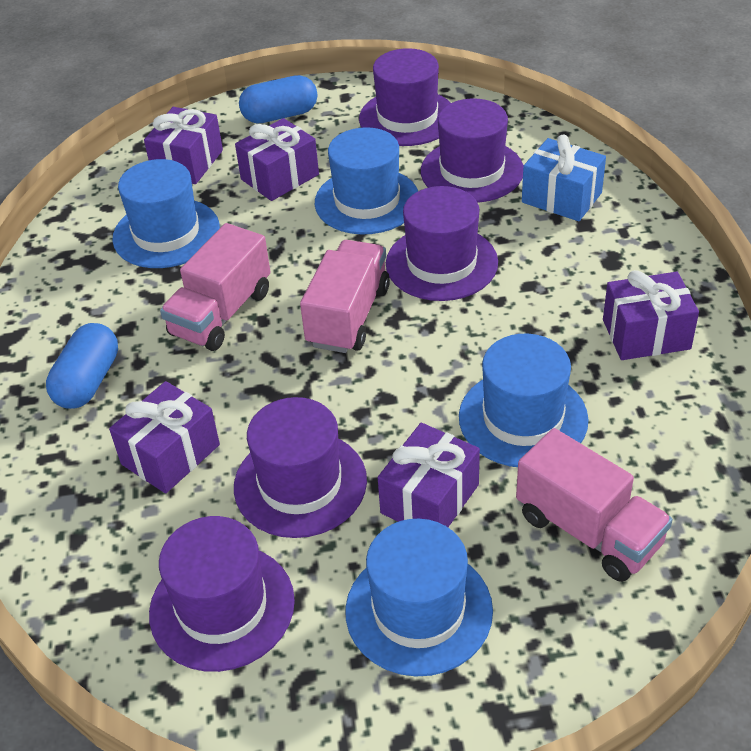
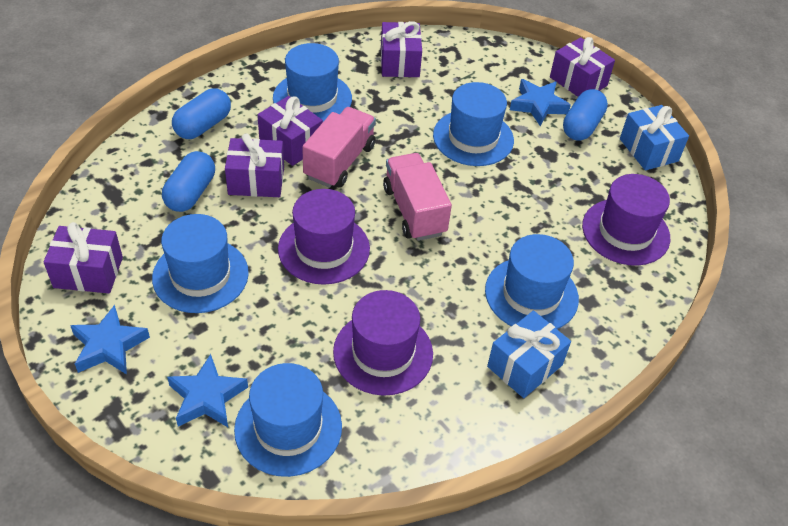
blue capsule: [46,323,118,409] [239,75,318,123] = 2 -> [162,151,215,212] [172,88,231,139] [563,89,608,141] = 3
blue gift: [522,135,606,221] = 1 -> [487,310,571,398] [620,105,689,170] = 2
blue hat: [112,159,220,268] [315,127,418,235] [345,519,493,676] [459,334,589,467] = 4 -> [152,214,249,313] [234,363,342,477] [273,43,352,122] [433,82,514,166] [485,234,579,329] = 5
blue star: none = 0 -> [70,305,150,374] [167,354,248,427] [510,79,571,126] = 3
pink truck: [160,223,270,351] [300,240,390,353] [516,428,673,582] = 3 -> [302,107,376,188] [383,153,452,241] = 2
purple hat: [149,516,295,672] [234,397,367,538] [359,48,451,146] [386,186,498,301] [421,98,524,203] = 5 -> [278,189,370,285] [333,290,433,396] [582,174,670,266] = 3

